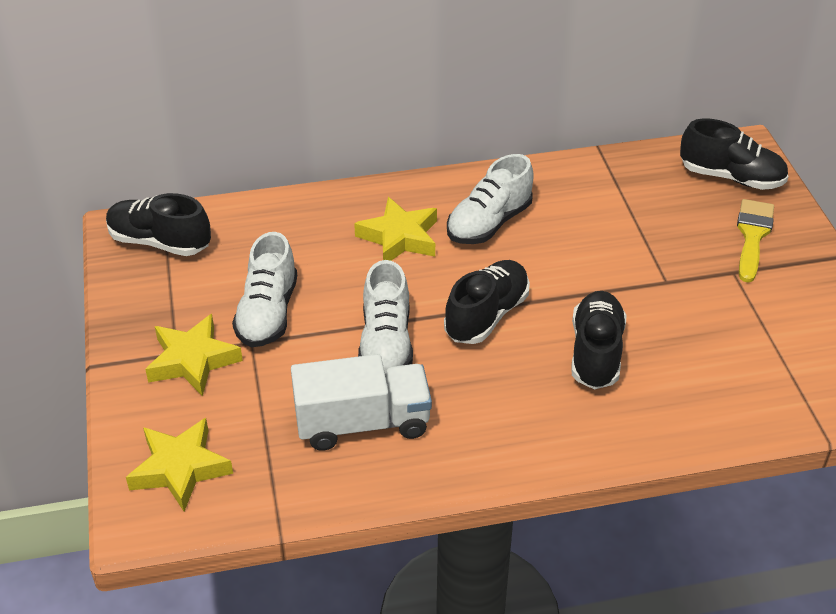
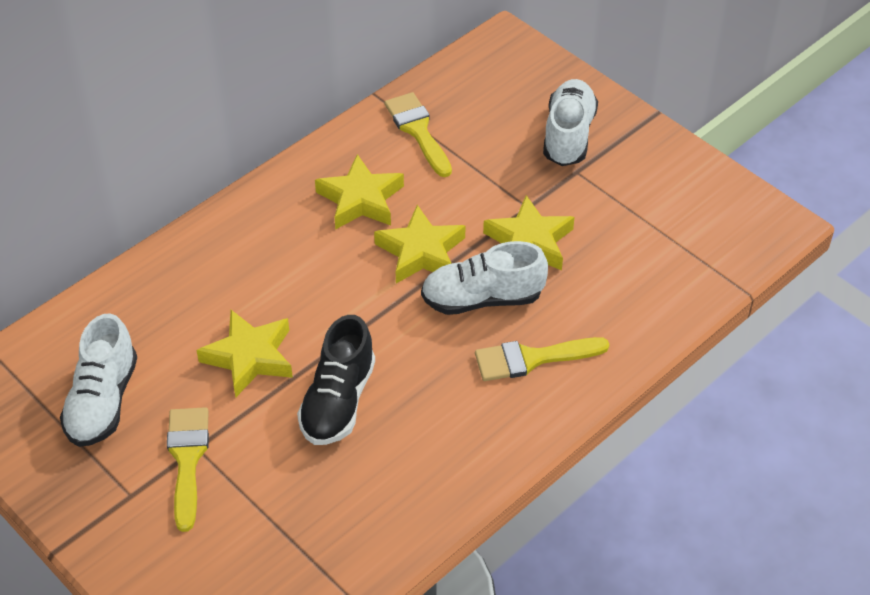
black shoe: [106,193,211,256] [444,260,530,344] [572,291,627,389] [680,119,789,190] = 4 -> [297,315,375,445] = 1
white truck: [291,354,432,451] = 1 -> none = 0
yellow brush: [737,199,774,283] = 1 -> [167,407,209,532] [384,92,452,177] [475,337,610,381] = 3
yellow star: [126,418,233,512] [145,314,243,396] [354,197,437,261] = 3 -> [196,310,293,397] [315,154,404,230] [374,205,465,283] [483,195,575,270] = 4

